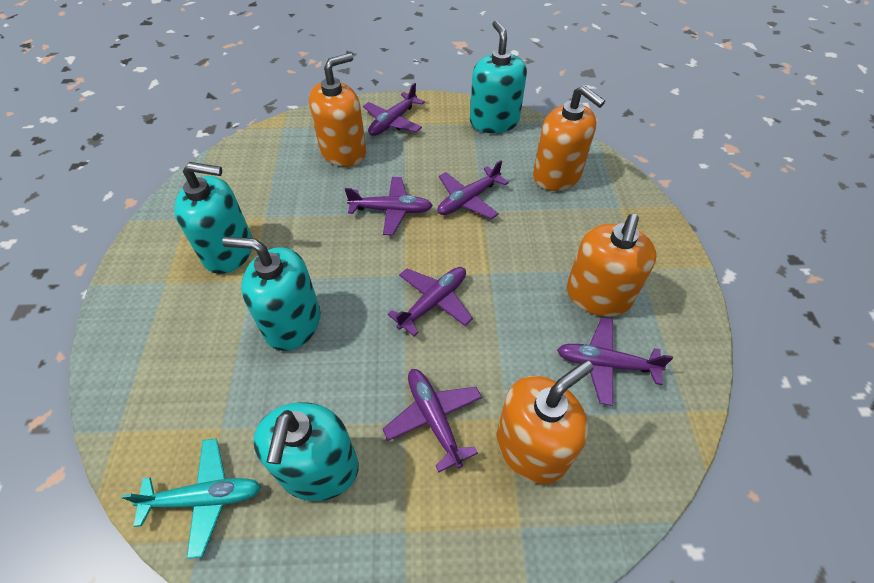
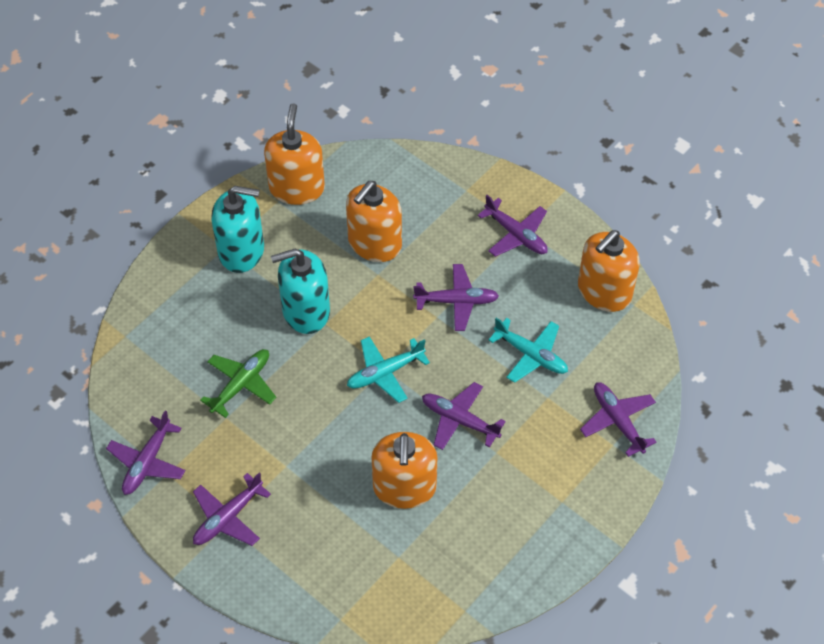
green plane: none = 0 -> [200,349,276,418] = 1
turquoise plane: [121,439,261,559] = 1 -> [347,336,430,403] [489,318,568,383] = 2
turquoise soap dispenser: [174,162,252,274] [222,237,320,351] [253,402,359,501] [470,20,527,133] = 4 -> [211,186,264,273] [271,249,330,334] = 2

